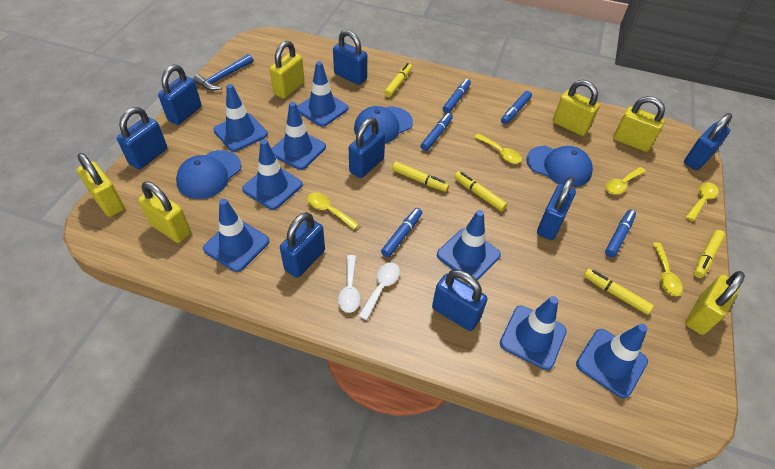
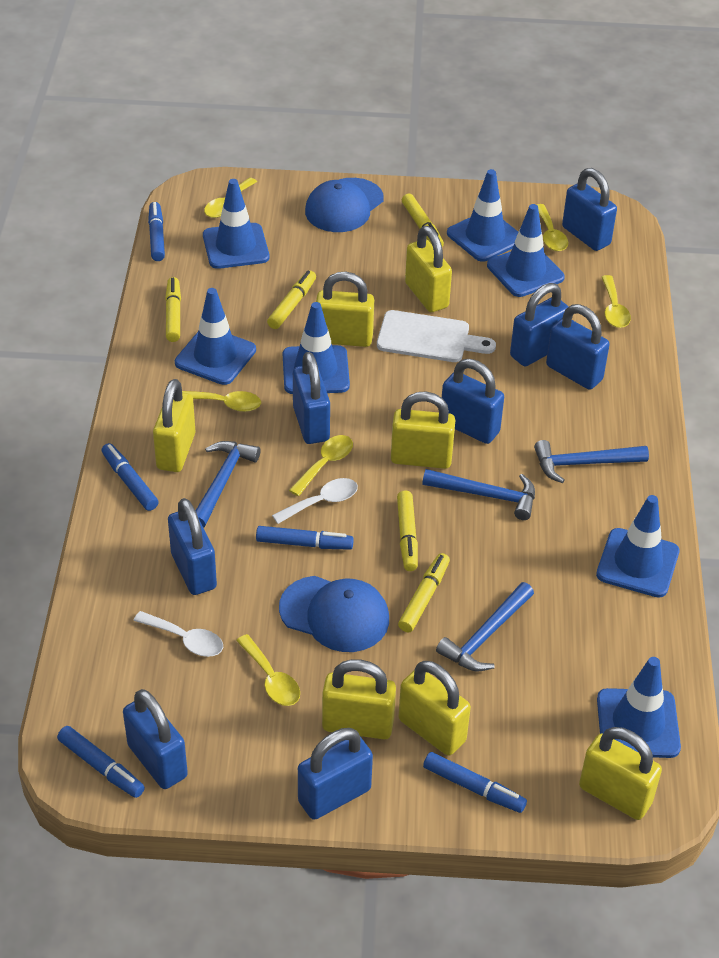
blue cap: [176,150,241,199] [354,106,413,144] [527,146,593,187] = 3 -> [279,576,389,652] [305,178,384,232] = 2
blue hammer: [193,54,253,91] = 1 -> [196,441,261,528] [422,469,535,520] [436,582,534,671] [534,440,649,483] = 4
blue traffic cone: [203,199,269,272] [213,84,268,152] [242,139,302,210] [271,102,326,170] [297,61,348,127] [437,210,501,281] [500,296,567,370] [576,324,648,399] = 8 -> [175,288,256,385] [203,179,269,269] [283,302,350,394] [447,169,518,262] [487,204,565,297] [596,495,679,597] [597,657,681,758] = 7
white cutting board: none = 0 -> [377,310,496,362] = 1
yellow padlock: [77,153,125,217] [138,182,191,243] [270,41,305,99] [553,80,600,136] [613,96,665,152] [685,271,745,335] = 6 -> [153,379,196,472] [316,272,374,347] [322,659,396,739] [391,392,455,469] [398,661,471,756] [405,226,452,312] [579,727,662,820] = 7
yellow spoon: [307,193,359,230] [474,134,522,164] [605,167,646,194] [653,242,683,296] [686,182,719,222] = 5 -> [182,391,261,412] [204,178,257,218] [236,634,300,706] [289,435,353,496] [537,204,568,251] [602,275,631,328] = 6

